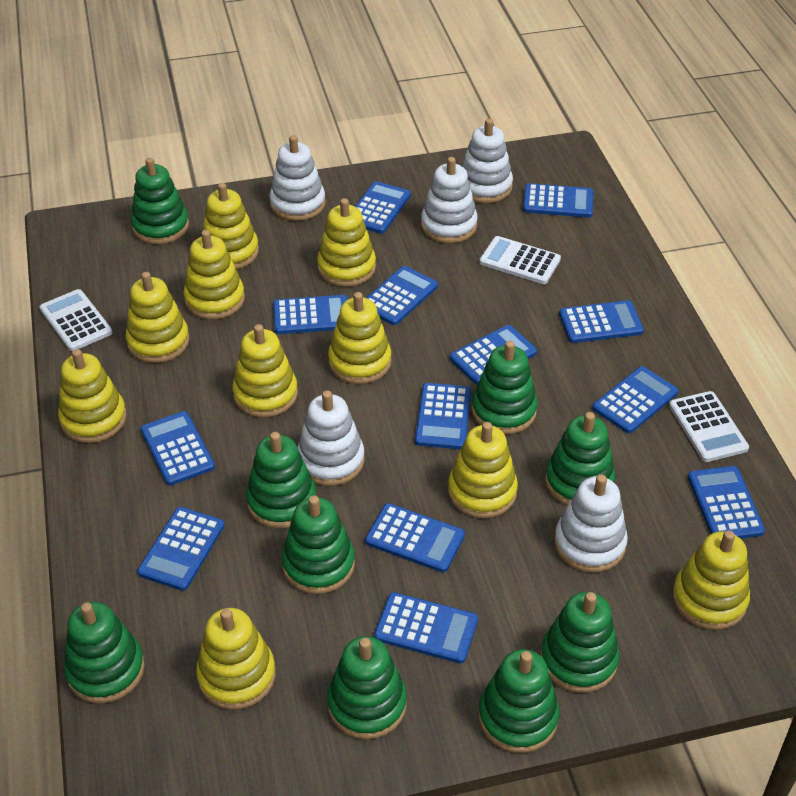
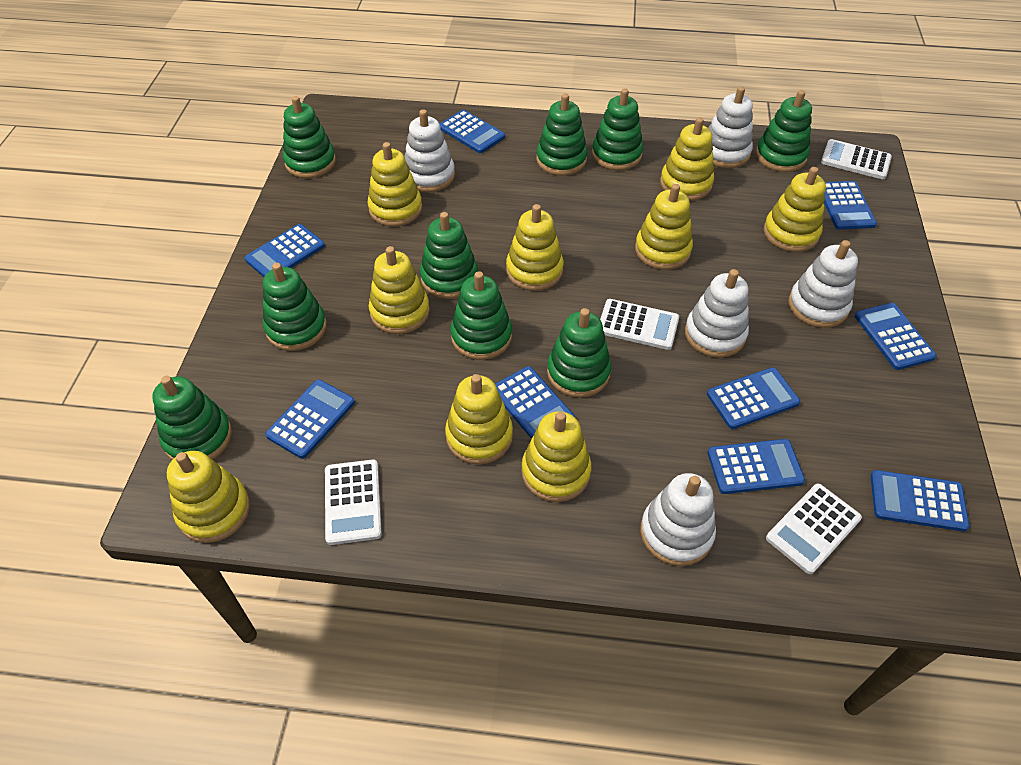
blue calculator: [137,507,225,591] [141,411,215,485] [273,295,348,334] [355,181,411,234] [365,503,465,573] [366,266,438,325] [374,592,478,664] [415,383,471,449] [450,325,537,385] [523,183,594,218] [559,300,644,343] [592,366,678,433] [688,466,765,539] = 13 -> [245,224,325,277] [265,380,355,459] [440,110,505,153] [495,366,575,439] [707,367,800,429] [707,439,805,494] [824,181,877,230] [855,303,936,370] [871,470,970,532] = 9
white calculator: [40,289,112,351] [479,236,561,284] [669,391,749,462] = 3 -> [325,459,382,545] [600,299,679,350] [766,483,862,574] [821,139,892,179] = 4
yellow stacking toy: [58,349,127,443] [125,272,189,363] [183,230,245,319] [196,608,276,710] [202,183,259,269] [232,324,298,417] [317,198,376,287] [328,292,391,384] [448,422,518,518] [673,531,750,630] = 10 -> [167,451,250,543] [367,142,422,226] [369,246,430,334] [445,374,513,464] [506,204,564,291] [521,411,591,502] [635,184,693,270] [660,117,714,201] [764,167,826,252] = 9

